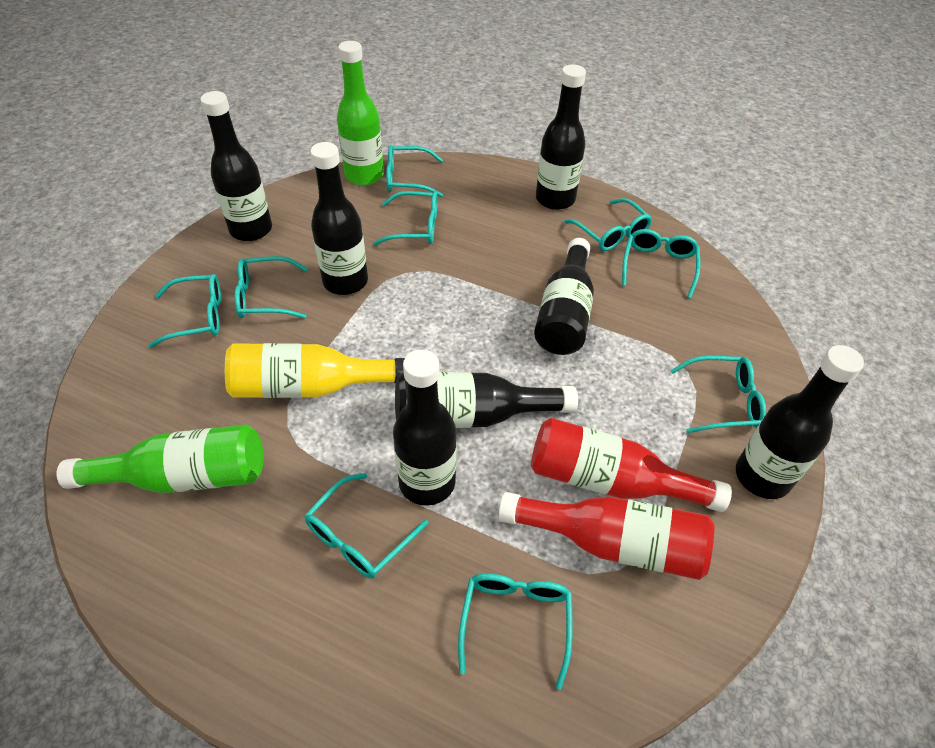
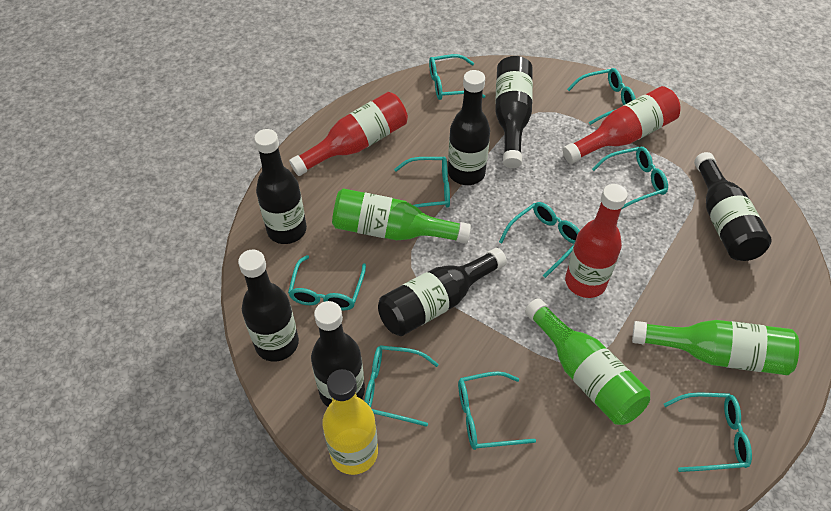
green bottle: [57,424,264,493] [337,41,384,185] = 2 -> [332,188,471,244] [525,298,650,425] [632,320,799,375] = 3
red bottle: [499,492,714,580] [531,418,732,512] = 2 -> [289,92,408,176] [562,86,681,164] [565,184,628,298] = 3

